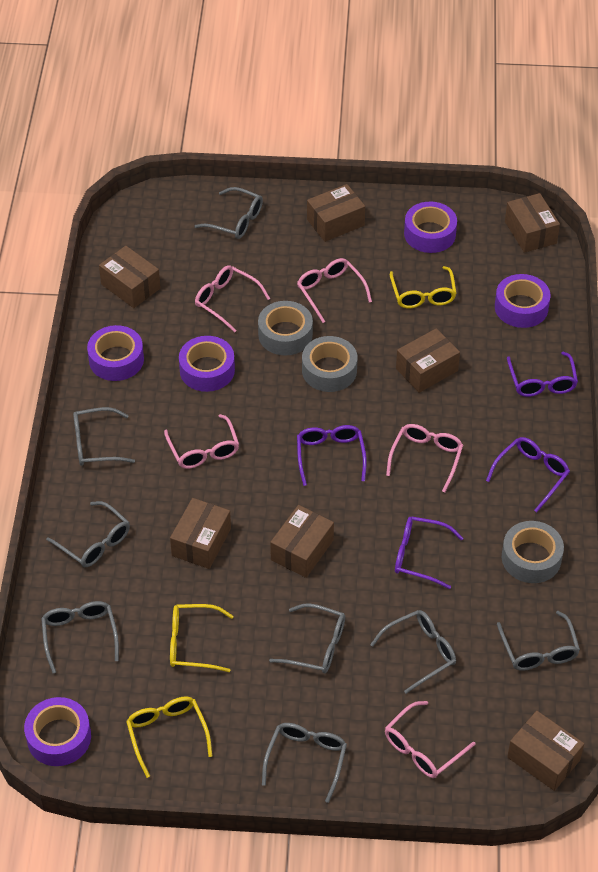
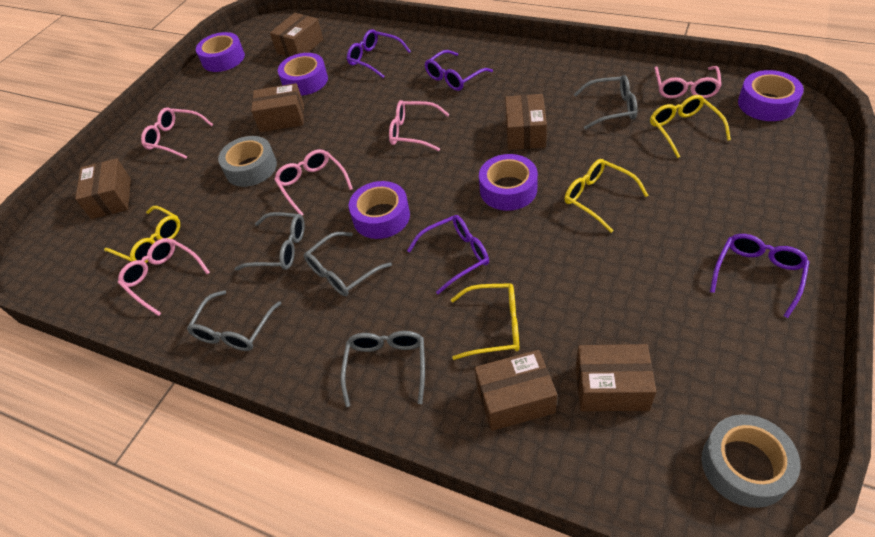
brown box: [99,246,161,308] [170,498,231,569] [270,505,334,578] [307,184,365,242] [396,328,460,393] [505,193,560,253] [507,711,584,791] = 7 -> [75,158,131,219] [251,83,304,132] [270,13,323,57] [475,350,557,431] [505,94,547,150] [576,344,657,411] = 6
grey glasses: [41,601,119,673] [46,501,130,567] [73,407,135,466] [195,187,263,239] [262,723,347,803] [269,603,345,673] [370,610,456,694] [497,611,580,671] = 8 -> [187,290,281,351] [235,212,305,271] [304,232,392,296] [341,331,425,407] [574,75,637,129] = 5
grey tape: [258,301,313,355] [302,336,358,392] [502,521,564,583] = 3 -> [218,136,277,187] [702,415,801,508] = 2
yellow glasses: [126,696,212,778] [170,604,234,672] [390,266,457,308] = 3 -> [104,206,180,263] [451,283,519,360] [565,159,648,233] [650,95,731,158] = 4

